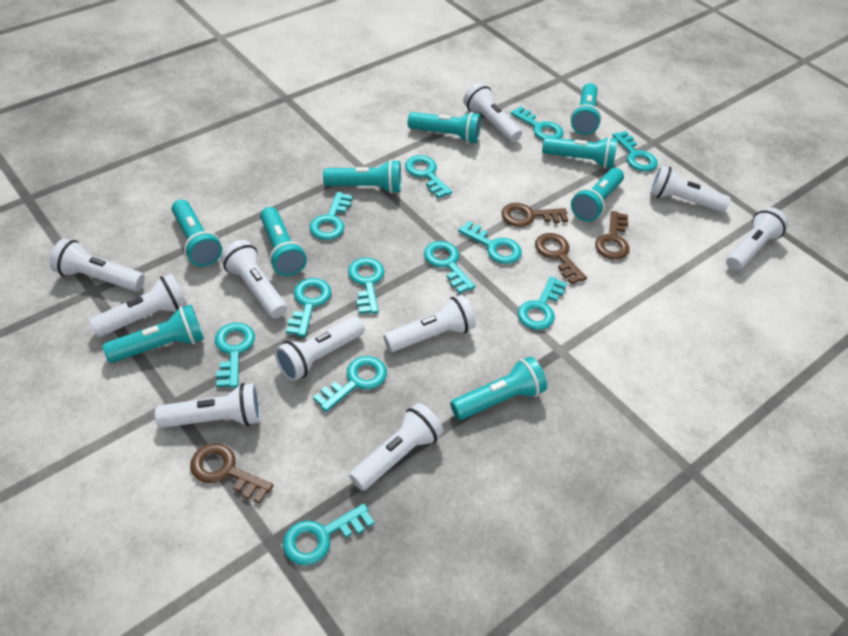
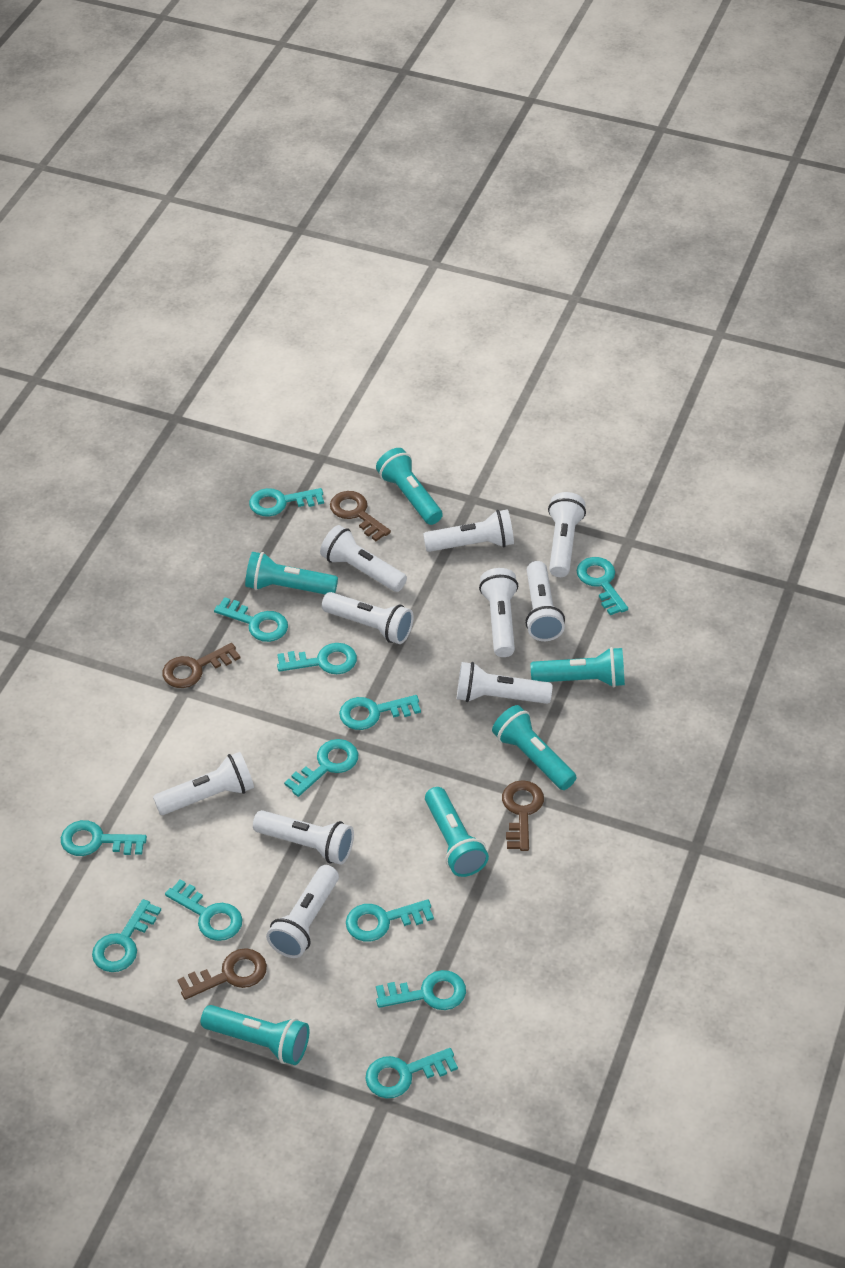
turquoise flashlight: [103,305,204,363] [171,200,222,267] [260,207,307,276] [323,160,401,194] [408,112,481,144] [450,357,547,420] [542,136,618,169] [570,83,601,135] [571,168,624,222] = 9 -> [201,1005,309,1065] [245,552,338,595] [376,448,443,525] [425,787,489,877] [492,705,577,790] [530,647,625,687] = 6

